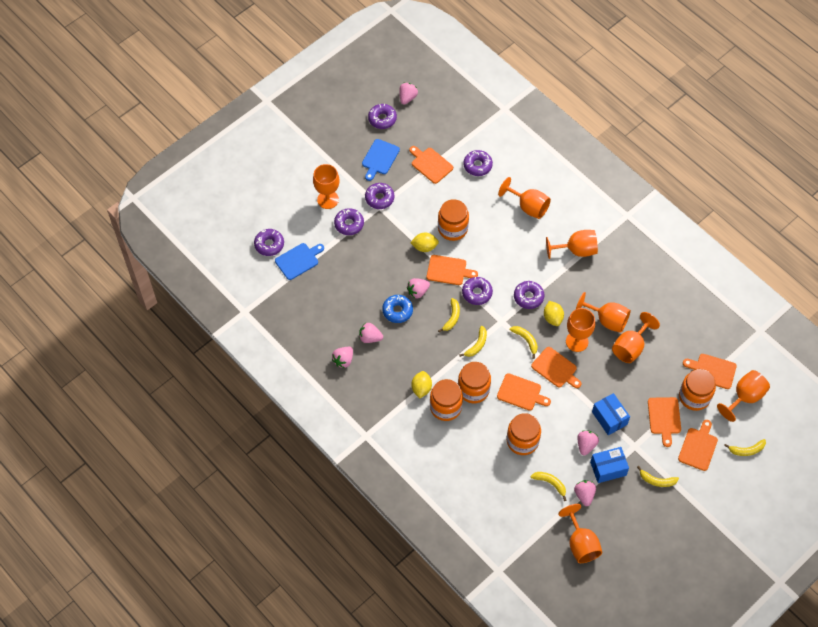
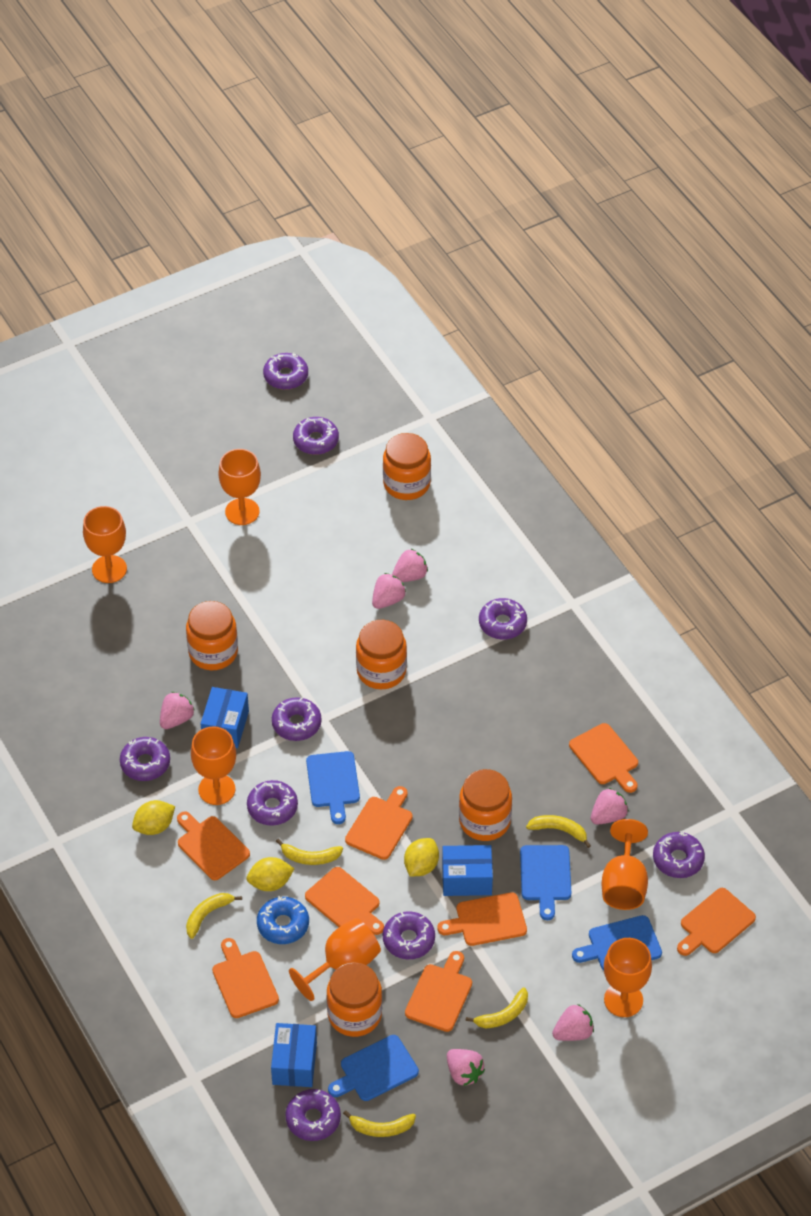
blue box: [590,447,629,483] [592,393,630,435] = 2 -> [201,687,249,748] [271,1023,317,1087] [442,845,493,896] = 3
blue cutting board: [275,243,324,280] [362,139,400,181] = 2 -> [306,751,360,824] [328,1035,419,1101] [520,845,571,920] [572,915,662,970] = 4
orange cutting board: [409,146,453,184] [427,255,478,285] [497,373,551,411] [531,347,581,388] [648,397,681,447] [678,420,718,471] [683,354,737,389] = 7 -> [177,811,250,880] [212,938,279,1018] [305,867,384,935] [345,786,413,860] [405,951,472,1032] [438,892,527,946] [569,723,638,793] [677,888,756,956] = 8
orange goblet: [313,164,339,209] [498,177,551,219] [546,230,598,259] [558,504,602,563] [566,308,595,352] [576,292,631,333] [612,312,660,363] [717,370,770,422] = 8 -> [83,506,127,583] [191,726,236,805] [218,449,261,525] [289,918,381,1001] [602,819,648,910] [604,938,652,1017] = 6
purple donut: [254,229,284,256] [334,208,364,235] [365,183,394,209] [368,104,397,129] [462,277,493,305] [463,150,493,176] [514,281,544,309] = 7 -> [120,737,170,781] [247,780,298,826] [263,353,308,390] [272,697,322,741] [285,1089,341,1141] [293,417,339,455] [383,911,435,959] [479,598,527,640] [653,831,705,878] = 9
yellow banana: [438,298,460,332] [459,326,487,357] [510,326,538,359] [531,472,566,501] [637,466,679,487] [724,439,766,456] = 6 -> [186,893,242,939] [276,839,343,865] [343,1110,416,1137] [465,988,528,1029] [526,815,591,848] = 5

